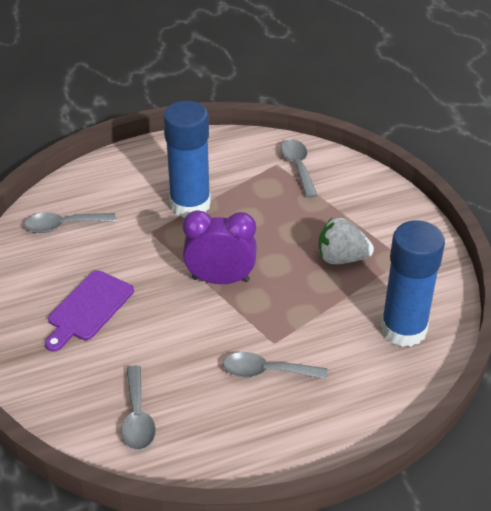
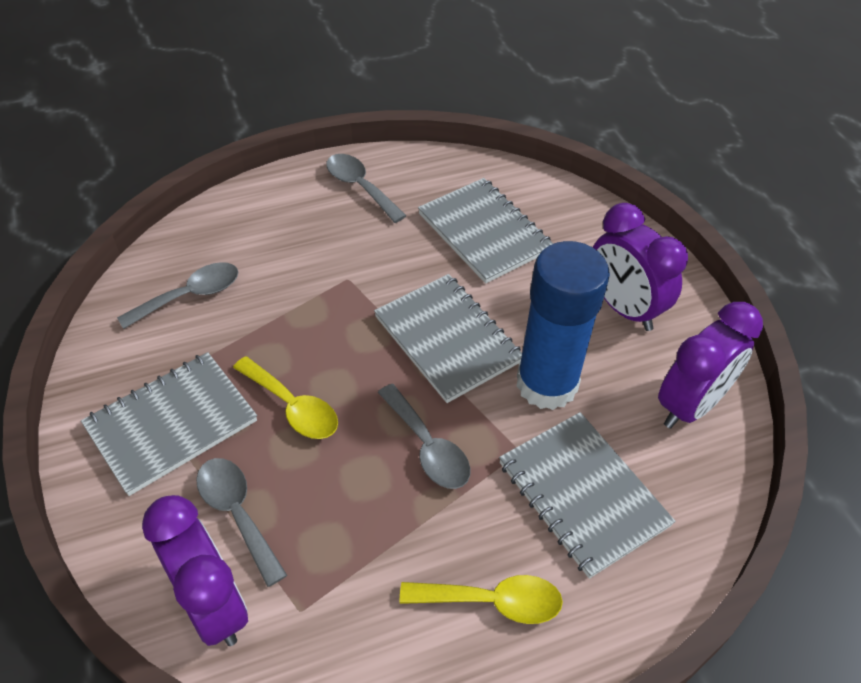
blue glue stick: [163,101,211,218] [381,220,445,347] = 2 -> [516,241,610,410] = 1
grey notebook: none = 0 -> [81,352,257,496] [374,274,522,403] [418,178,553,284] [499,412,676,579] = 4
purple clock: [183,210,257,284] = 1 -> [142,495,248,646] [593,203,688,331] [658,302,763,429] = 3
purple cutting board: [45,270,134,352] = 1 -> none = 0
white strawberry: [319,218,374,264] = 1 -> none = 0
yellow spoon: none = 0 -> [233,356,338,439] [400,575,563,624] = 2

